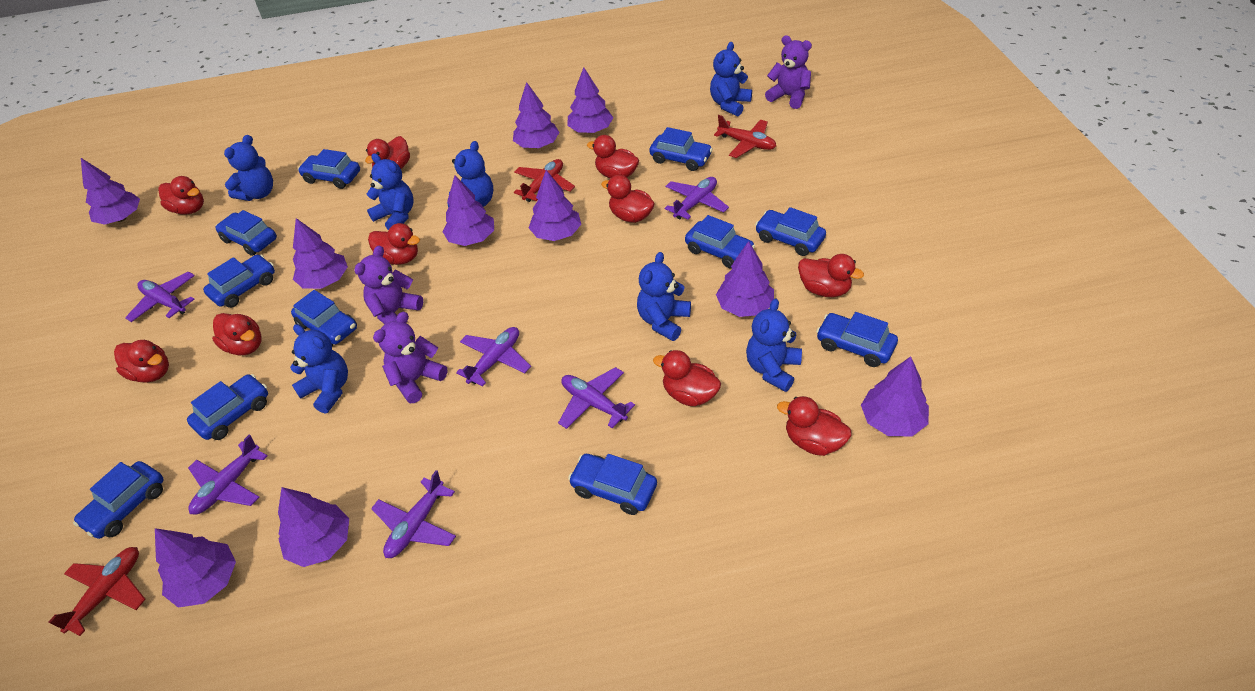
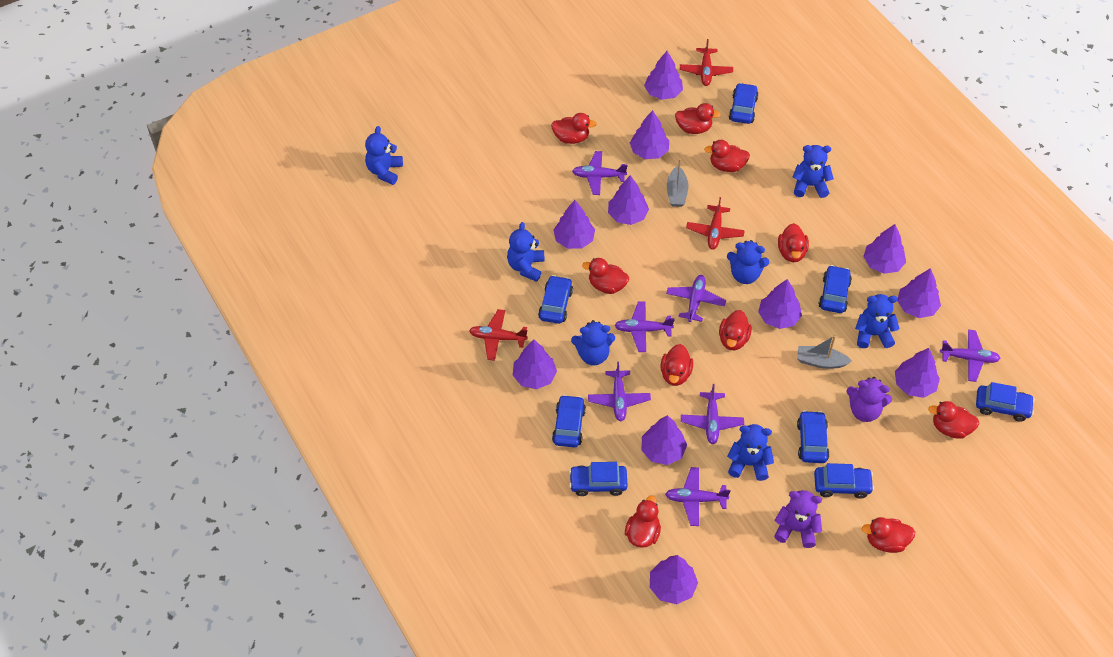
blue car: [73,461,164,539] [187,374,268,440] [203,255,275,308] [215,210,277,256] [291,290,357,346] [298,149,360,189] [568,454,657,515] [649,127,713,171] [685,215,755,268] [755,207,826,256] [816,312,898,367] = 11 -> [538,275,573,324] [552,395,586,448] [569,462,627,496] [729,83,759,124] [797,410,829,463] [814,463,874,499] [818,265,852,313] [976,382,1035,422] = 8
grey boat: none = 0 -> [667,159,689,207] [797,335,852,369] = 2
purple plane: [125,272,195,322] [188,434,267,515] [371,470,456,558] [456,327,531,387] [558,367,635,429] [665,177,729,219] = 6 -> [572,151,628,195] [588,362,651,421] [614,301,675,352] [665,467,730,526] [666,275,726,322] [681,384,744,444] [940,329,1001,382] = 7
purple teddy bear: [354,246,423,325] [373,312,448,403] [765,35,812,109] = 3 -> [774,490,822,548] [846,377,892,422] = 2
purple tree: [81,158,140,225] [155,528,236,608] [278,487,349,567] [293,218,348,289] [442,175,494,246] [513,82,560,148] [529,170,581,241] [568,67,613,133] [716,241,774,317] [861,357,929,436] = 10 -> [513,340,557,389] [553,200,595,249] [608,175,649,225] [630,110,669,159] [642,415,687,465] [644,51,683,100] [650,555,698,604] [758,279,802,329] [863,224,906,274] [895,348,940,398] [897,268,941,318] = 11

